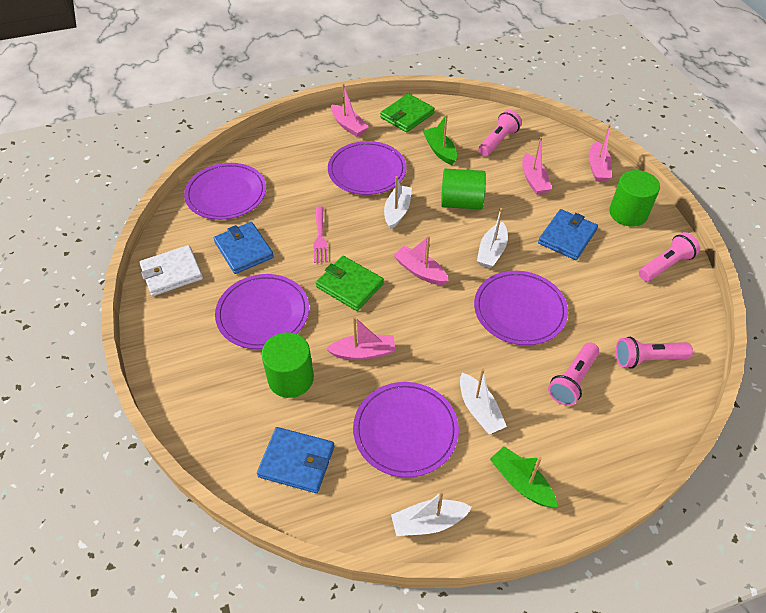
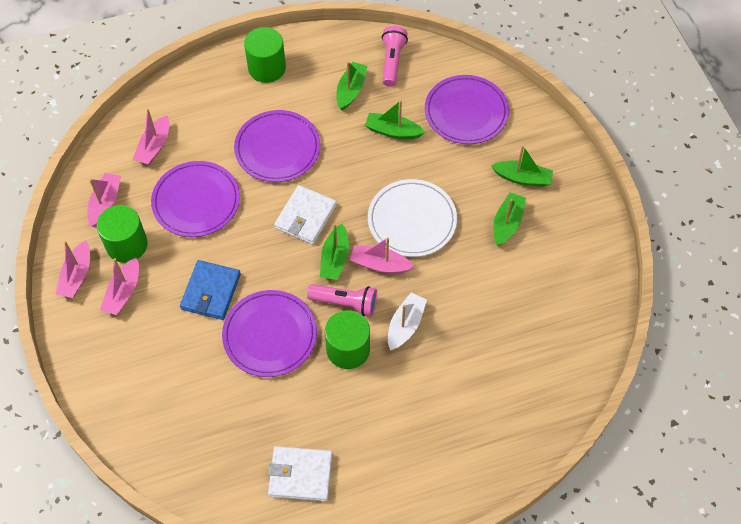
blue wallet: [214,222,274,274] [257,427,335,493] [538,209,598,260] = 3 -> [180,260,241,320] = 1
green boat: [423,114,457,165] [490,446,557,507] = 2 -> [320,223,349,280] [336,62,367,110] [365,100,425,139] [491,145,553,187] [493,192,526,246] = 5
green wallet: [316,256,384,311] [380,93,435,133] = 2 -> none = 0
pink flashlight: [478,110,522,157] [548,342,599,406] [615,337,693,369] [639,232,700,282] = 4 -> [307,284,377,316] [382,26,408,87] = 2
pink fork: [313,206,328,263] = 1 -> none = 0
purple plate: [184,163,266,220] [215,274,309,349] [328,141,407,195] [353,382,459,478] [474,271,568,345] = 5 -> [151,161,240,237] [222,290,317,377] [234,110,321,182] [424,75,509,144] = 4
white boat: [384,176,412,230] [391,491,472,536] [460,369,507,434] [477,208,508,268] = 4 -> [388,293,427,350] = 1
white plate: none = 0 -> [368,179,457,257] = 1
white wallet: [139,245,203,296] = 1 -> [268,446,333,501] [274,185,337,244] = 2

